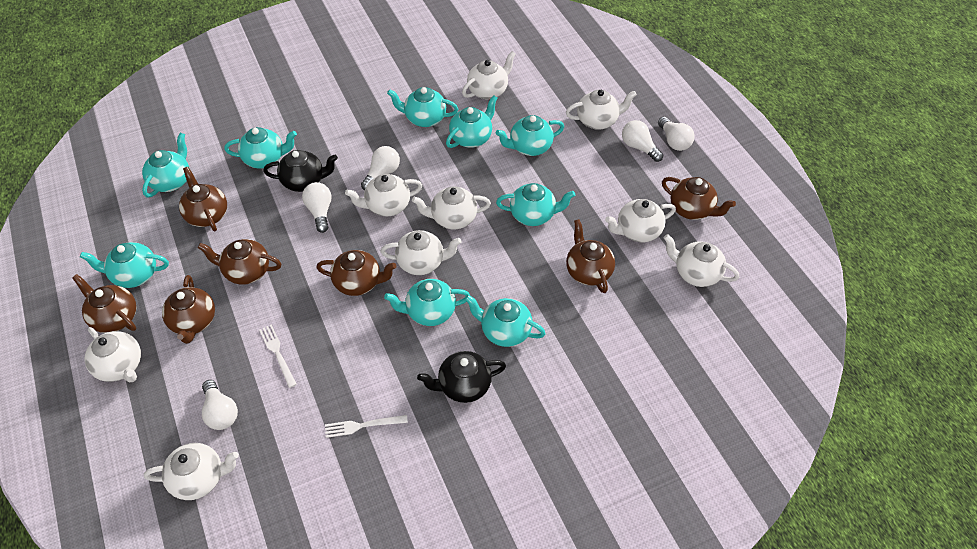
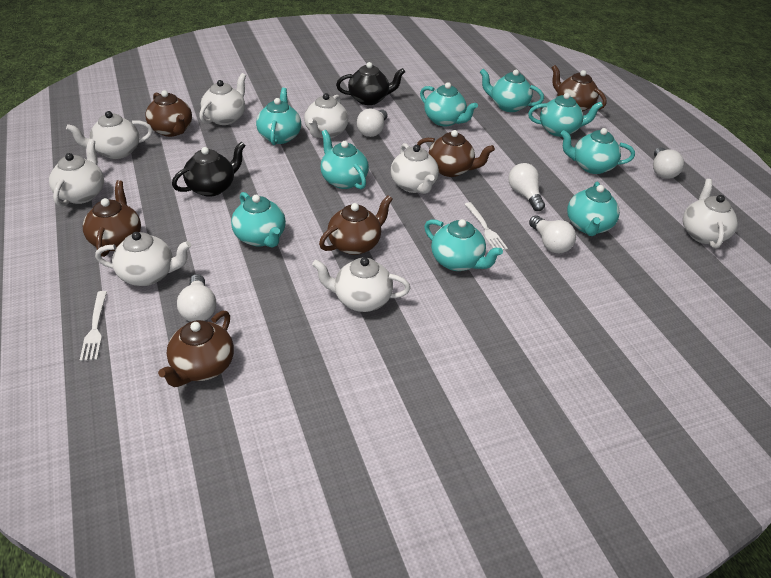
brown teapot: [72,274,136,333] [162,275,215,344] [179,167,227,231] [198,239,281,285] [316,250,396,296] [566,219,615,293] [662,177,736,220] = 7 -> [83,180,141,257] [145,90,192,137] [158,311,234,387] [319,195,393,255] [417,130,495,177] [551,65,606,112] = 6
white teapot: [85,327,141,382] [144,443,239,500] [345,174,422,216] [381,230,462,275] [412,186,491,229] [462,51,516,99] [566,90,637,130] [605,199,676,242] [664,234,739,287] = 9 -> [49,139,104,207] [66,111,153,159] [95,232,191,286] [199,73,246,125] [304,93,348,138] [312,257,410,312] [391,143,439,194] [683,179,738,249] = 8

